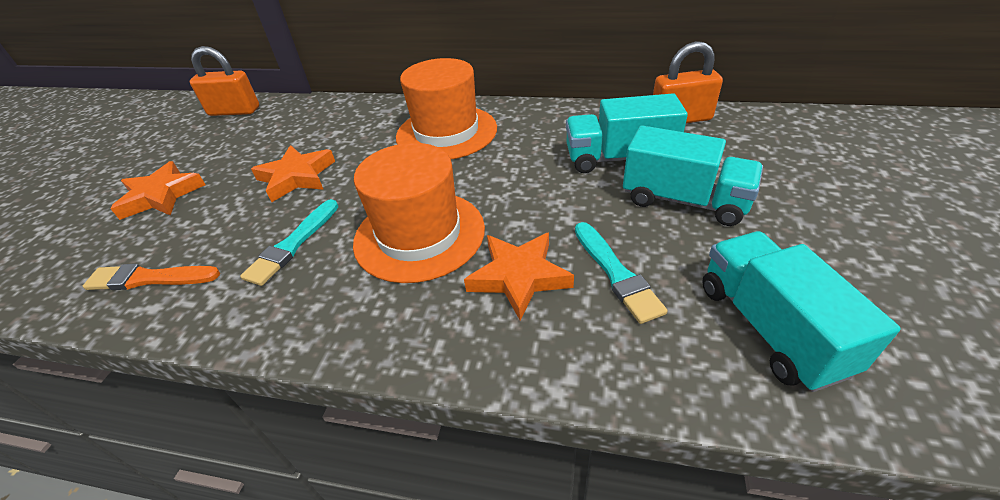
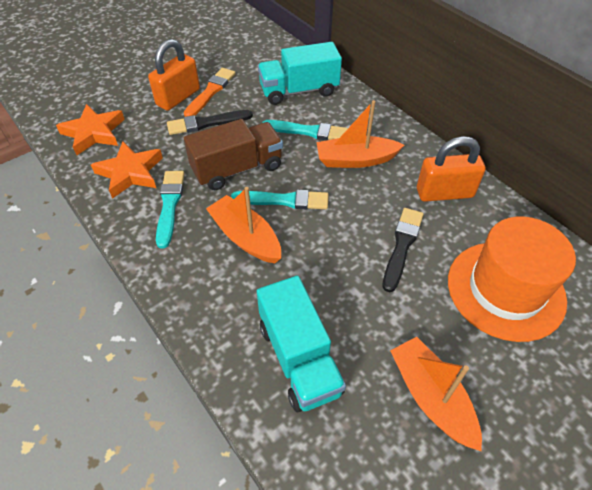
black brush: none = 0 -> [167,110,253,135] [383,208,424,292] = 2
brown truck: none = 0 -> [184,119,283,190] = 1
orange boat: none = 0 -> [206,187,281,263] [316,100,404,168] [390,337,482,451] = 3
orange hat: [353,143,485,283] [396,58,497,159] = 2 -> [448,216,576,342] = 1
orange star: [110,161,206,220] [251,145,335,202] [464,232,574,320] = 3 -> [56,104,125,155] [91,141,163,199] = 2
turquoise brush: [240,199,339,286] [575,222,668,324] = 2 -> [156,171,184,249] [231,189,328,209] [262,120,348,140] = 3
turquoise truck: [566,93,688,173] [623,125,763,226] [702,231,901,392] = 3 -> [257,276,346,412] [258,42,342,105] = 2

